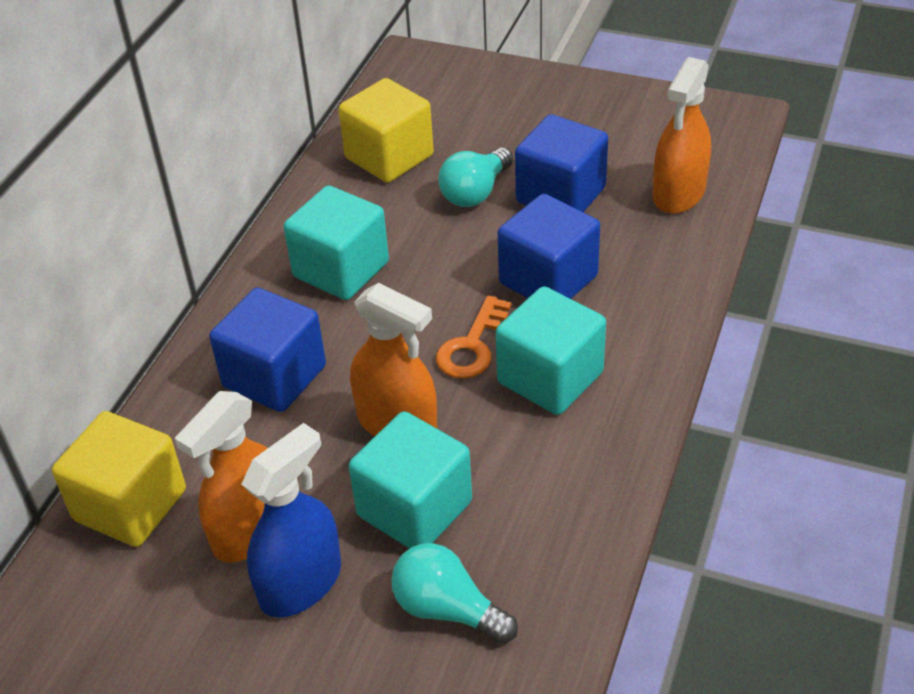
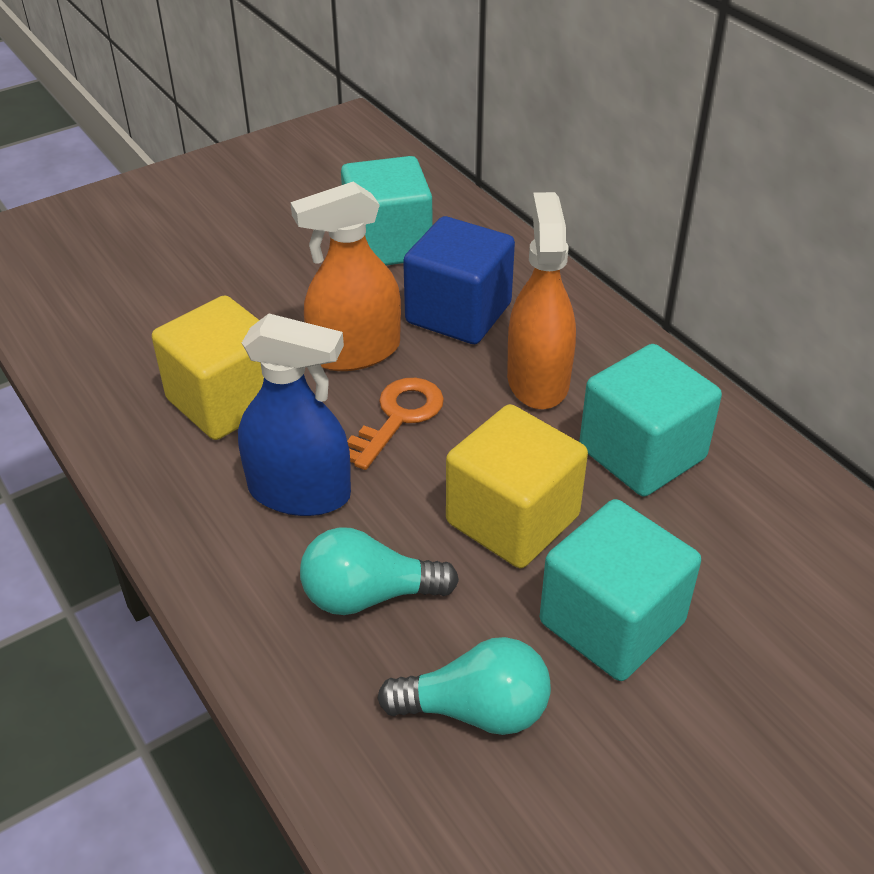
blue cube: [209,288,326,412] [498,194,600,299] [515,114,608,212] = 3 -> [403,216,515,344] = 1
orange spray bottle: [175,391,268,562] [350,283,437,436] [653,57,711,214] = 3 -> [290,181,401,371] [507,192,576,410] = 2

